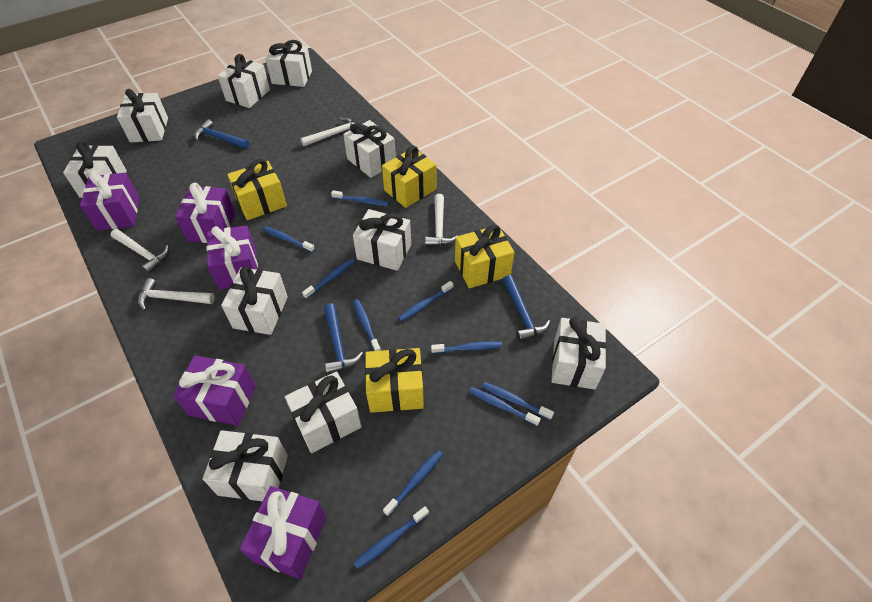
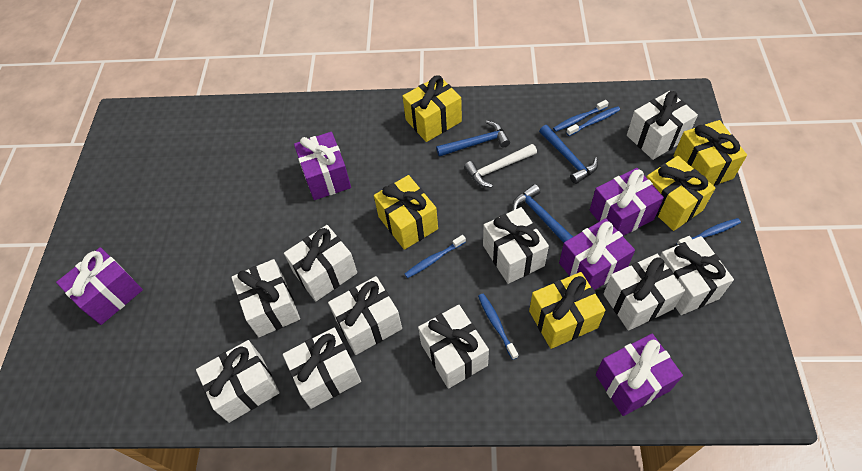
blue toothbrush: [263,226,315,252] [302,258,355,299] [331,191,389,206] [353,299,381,351] [354,506,429,570] [383,450,443,517] [398,281,453,322] [431,341,502,354] [469,387,541,426] [482,382,554,420] = 10 -> [405,235,466,278] [478,294,518,360] [553,100,609,132] [566,106,620,136] [677,218,741,245] = 5
white hammer: [111,229,169,274] [138,278,215,311] [301,117,355,146] [425,194,458,247] = 4 -> [464,144,537,187] = 1
yellow gift: [227,159,287,220] [365,348,424,413] [382,146,436,208] [455,225,515,288] = 4 -> [374,175,438,250] [403,75,462,142] [529,272,606,349] [646,156,716,231] [673,120,747,186] = 5

